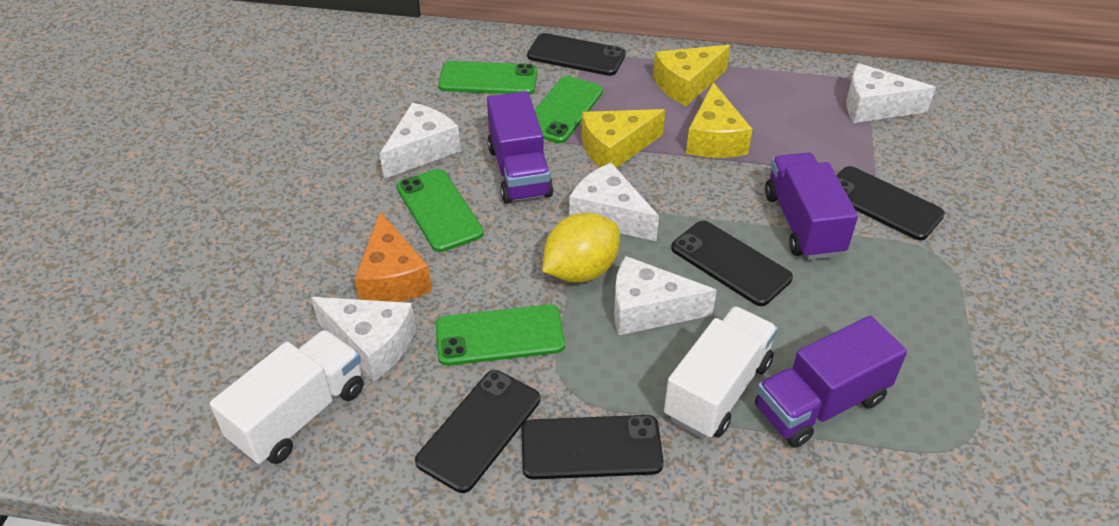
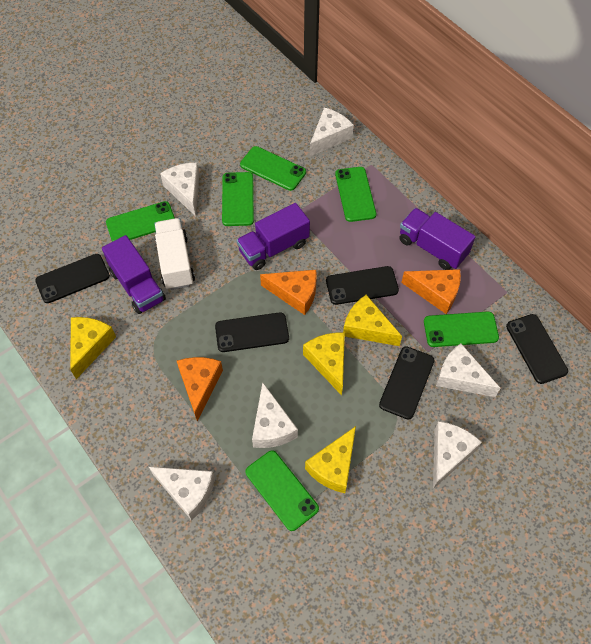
green phone: [397,169,484,252] [436,305,565,366] [438,61,537,95] [535,76,603,143] = 4 -> [106,201,175,242] [222,172,254,226] [240,146,306,191] [245,450,319,531] [335,167,376,222] [424,312,499,347] = 6
orange cheese: [354,211,432,302] = 1 -> [177,357,223,421] [260,270,317,315] [401,269,461,314] = 3
white cheese: [311,297,416,381] [380,103,461,179] [569,163,659,241] [614,256,717,335] [846,63,936,123] = 5 -> [149,467,215,521] [160,162,200,216] [252,382,298,448] [310,108,354,156] [433,421,482,489] [436,343,501,397] = 6
white truck: [210,330,364,464] [664,306,778,438] = 2 -> [154,218,195,290] = 1
yellow cheese: [582,109,665,168] [653,45,730,106] [686,82,752,158] = 3 -> [70,317,116,379] [303,332,345,396] [305,426,356,493] [343,295,402,346] = 4
yellow lemon: [542,213,620,283] = 1 -> none = 0

